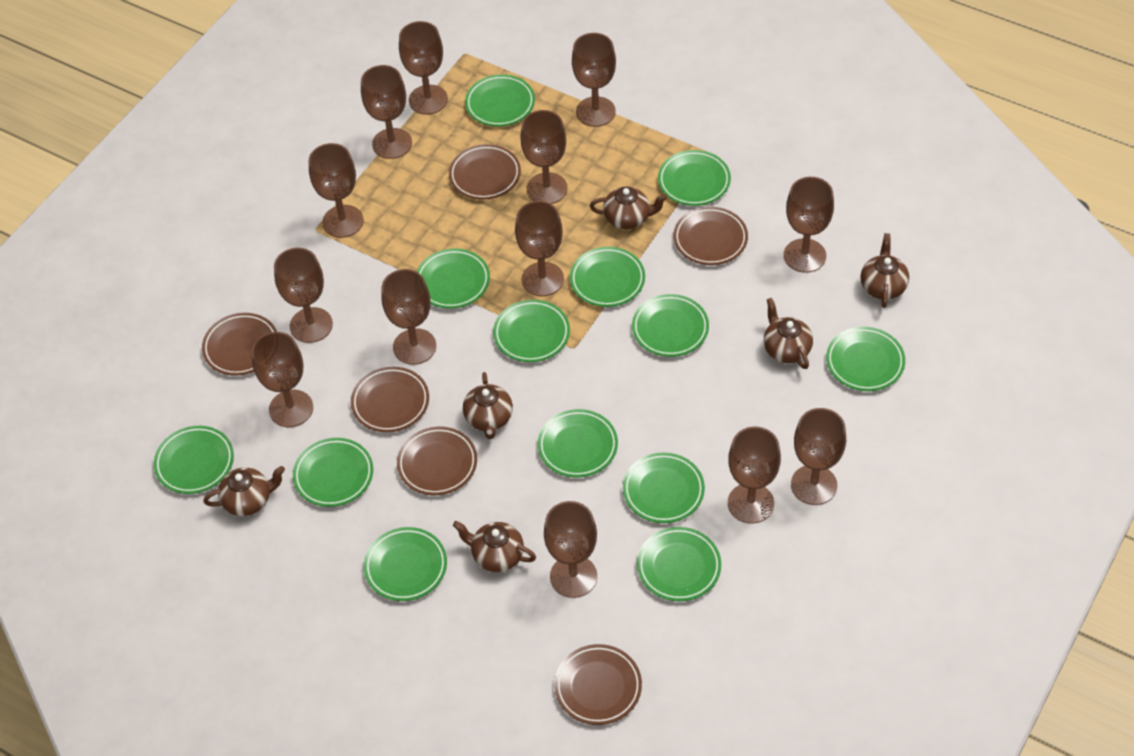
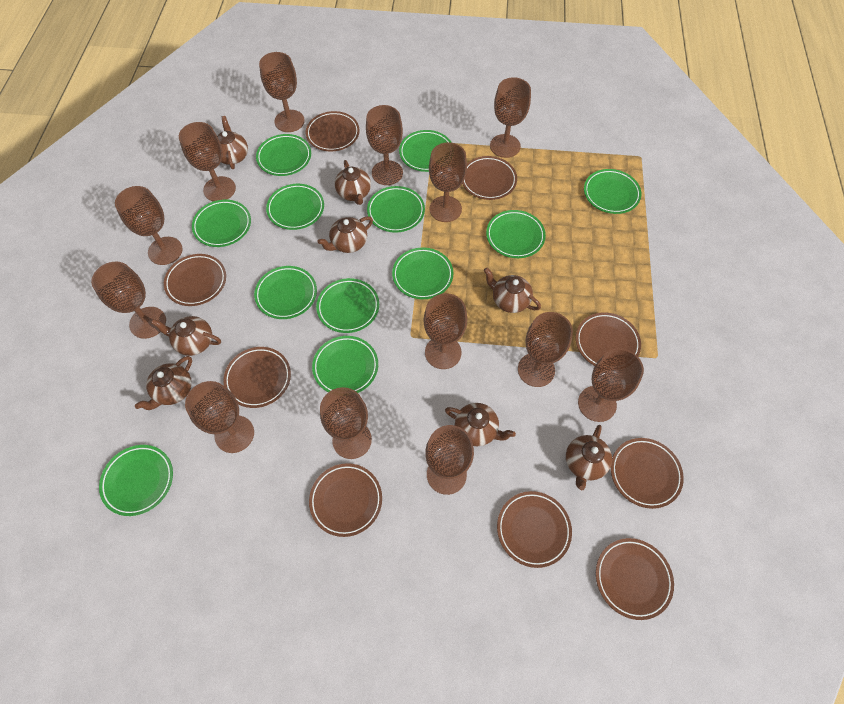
brown plate: [202,313,277,376] [351,367,429,432] [397,427,477,495] [449,144,521,200] [554,644,642,725] [674,207,748,265] = 6 -> [164,254,226,306] [223,347,291,408] [306,111,360,152] [309,463,382,537] [463,156,517,200] [497,491,572,568] [576,312,641,366] [596,538,674,620] [611,438,684,509] = 9
brown teapot: [203,466,285,516] [453,521,536,572] [463,372,513,439] [590,186,668,229] [764,298,813,369] [861,233,909,308] = 6 -> [135,356,192,410] [151,316,221,356] [217,116,248,169] [317,216,373,253] [335,160,371,205] [445,403,516,446] [484,268,541,313] [566,425,612,490] = 8
green plate: [154,426,234,494] [293,438,373,507] [364,527,447,601] [417,249,490,309] [465,74,535,127] [493,300,570,362] [538,409,618,477] [570,247,645,307] [623,453,705,523] [632,294,709,357] [637,527,721,601] [658,150,731,206] [826,327,905,391] = 13 -> [99,445,173,516] [192,200,251,247] [254,266,317,319] [256,134,311,176] [266,184,324,230] [312,336,378,393] [316,278,379,333] [367,186,425,233] [392,247,453,299] [399,130,452,172] [486,210,546,258] [584,169,641,214] = 12

